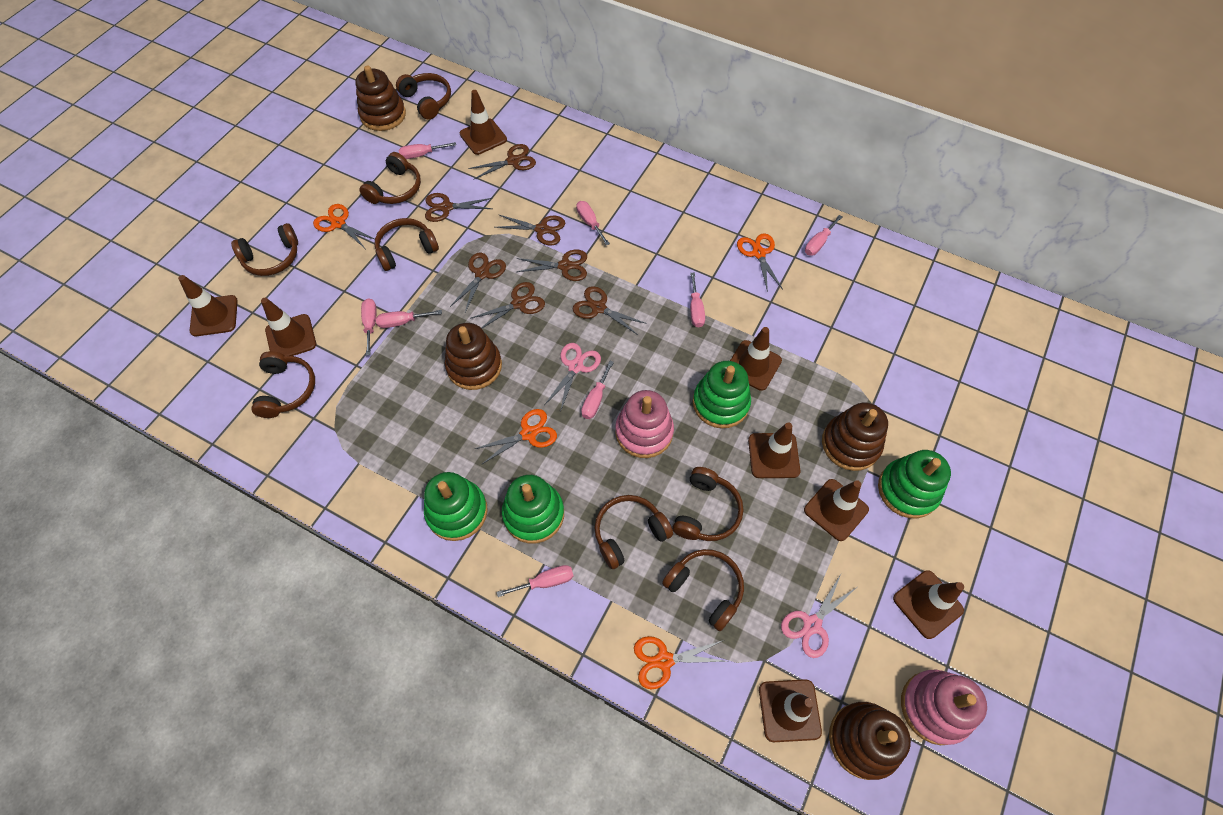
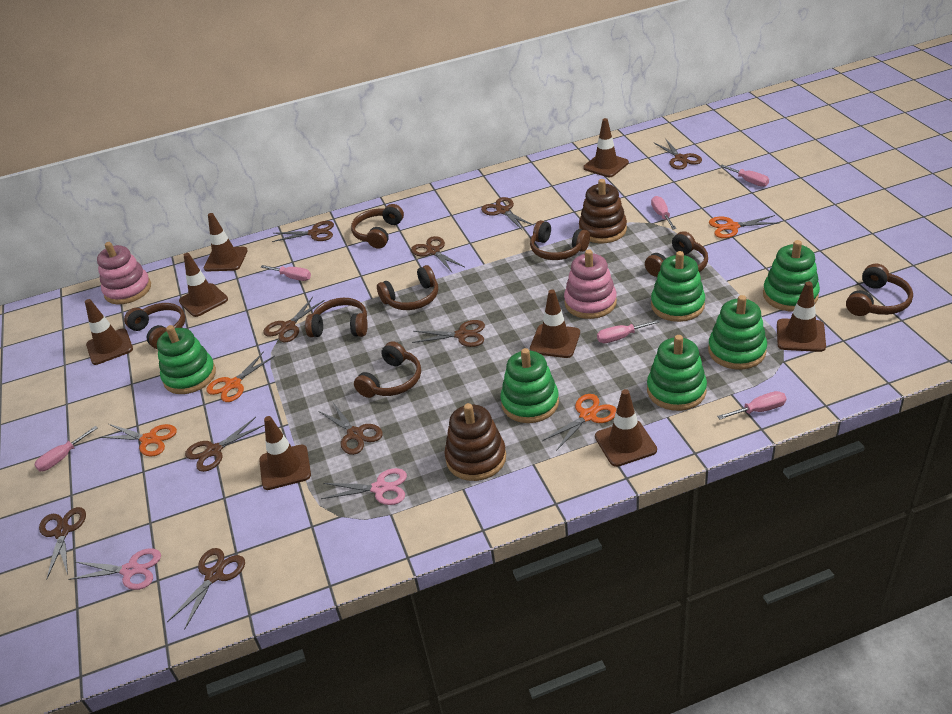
brown scissors: [425,193,492,222] [450,253,506,312] [468,144,536,180] [471,282,545,329] [495,214,565,246] [517,249,587,281] [573,286,647,335] = 7 -> [39,507,86,580] [167,548,245,628] [185,417,264,472] [263,297,324,342] [272,221,334,242] [318,401,383,455] [411,236,464,272] [412,320,485,347] [481,197,533,230] [654,138,702,170] = 10
brown stacking toy: [355,65,406,131] [445,323,502,390] [822,403,888,471] [829,702,911,780] = 4 -> [445,403,506,481] [579,179,627,243] = 2
green stacking toy: [424,472,488,541] [502,475,564,543] [693,361,751,428] [878,450,951,518] = 4 -> [157,325,216,394] [501,348,559,423] [647,335,707,411] [651,251,705,322] [708,295,767,369] [763,240,820,311] = 6
pink screwdriver: [361,298,377,355] [376,310,442,328] [399,142,456,159] [497,565,574,597] [576,201,610,245] [581,361,614,419] [690,273,705,327] [805,215,842,256] = 8 -> [34,426,98,471] [261,265,311,281] [597,320,660,343] [651,196,676,230] [717,391,786,420] [720,165,769,187] = 6

